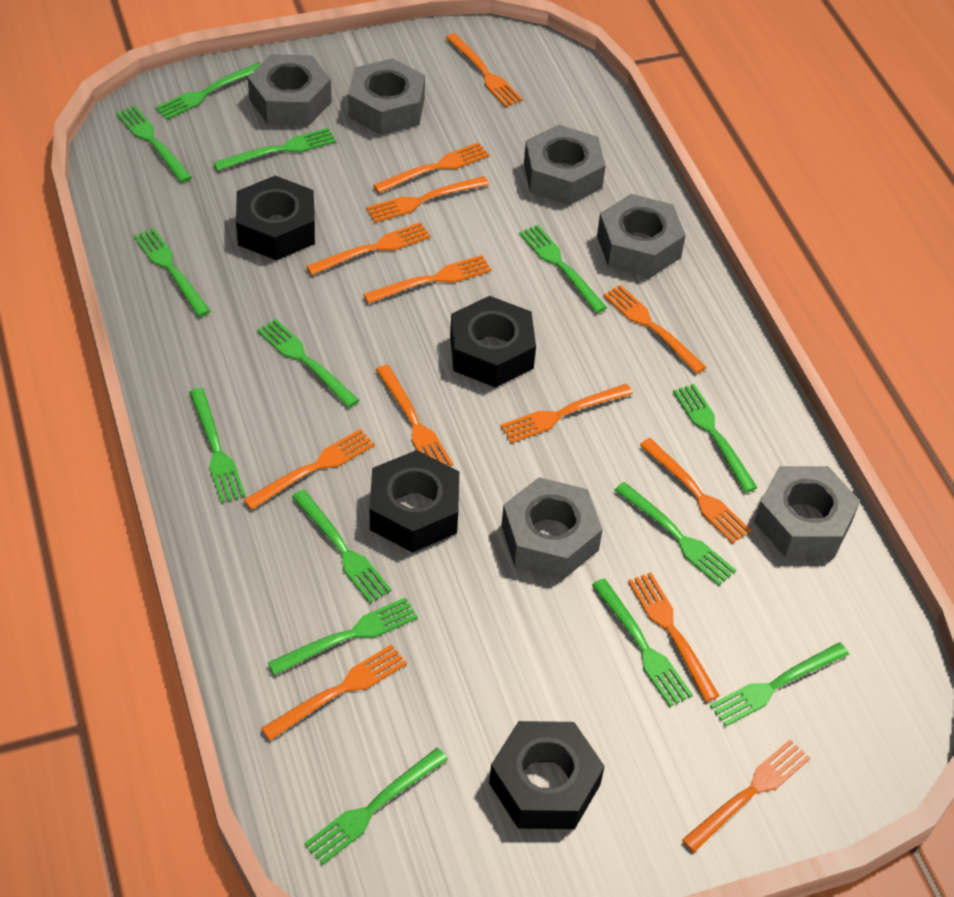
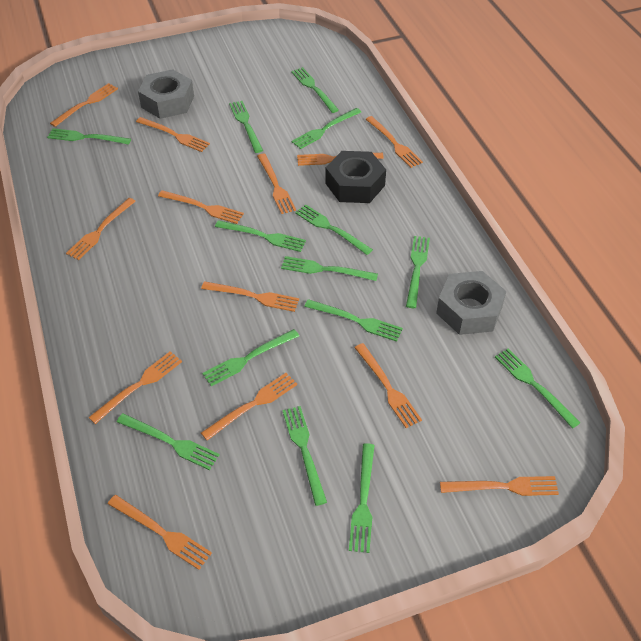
black nut: [236,176,315,260] [370,450,459,553] [450,296,536,388] [489,721,605,829] = 4 -> [326,151,386,203] = 1
grey nut: [248,54,332,126] [348,58,425,135] [501,477,603,579] [524,125,606,205] [597,194,686,278] [755,466,860,557] = 6 -> [138,69,194,119] [436,271,506,335] = 2

